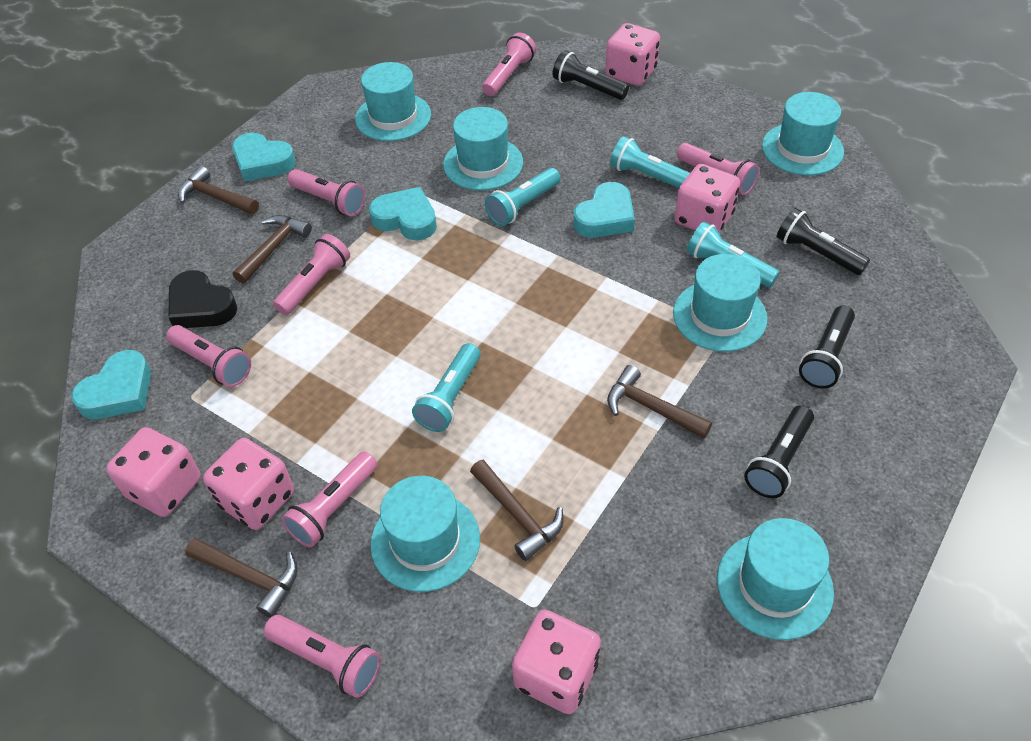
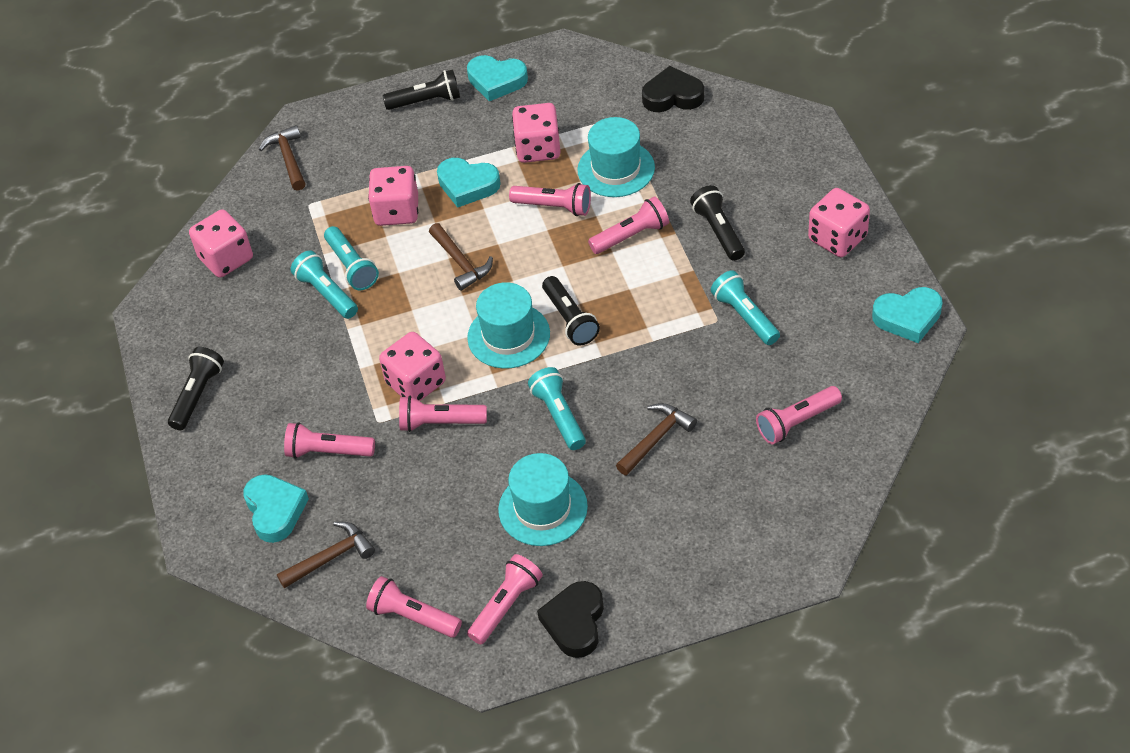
black heart: [168,270,237,328] = 1 -> [537,581,604,658] [642,66,704,112] = 2
brown hammer: [178,166,259,214] [185,538,298,618] [233,215,312,284] [470,460,563,561] [607,365,712,439] = 5 -> [259,125,306,190] [277,522,375,589] [429,223,493,291] [616,403,697,475] = 4
turquoise hat: [355,62,431,141] [370,476,480,592] [443,107,523,191] [673,254,768,352] [717,518,834,640] [762,92,844,176] = 6 -> [467,282,550,369] [498,453,588,546] [577,117,655,197] = 3

